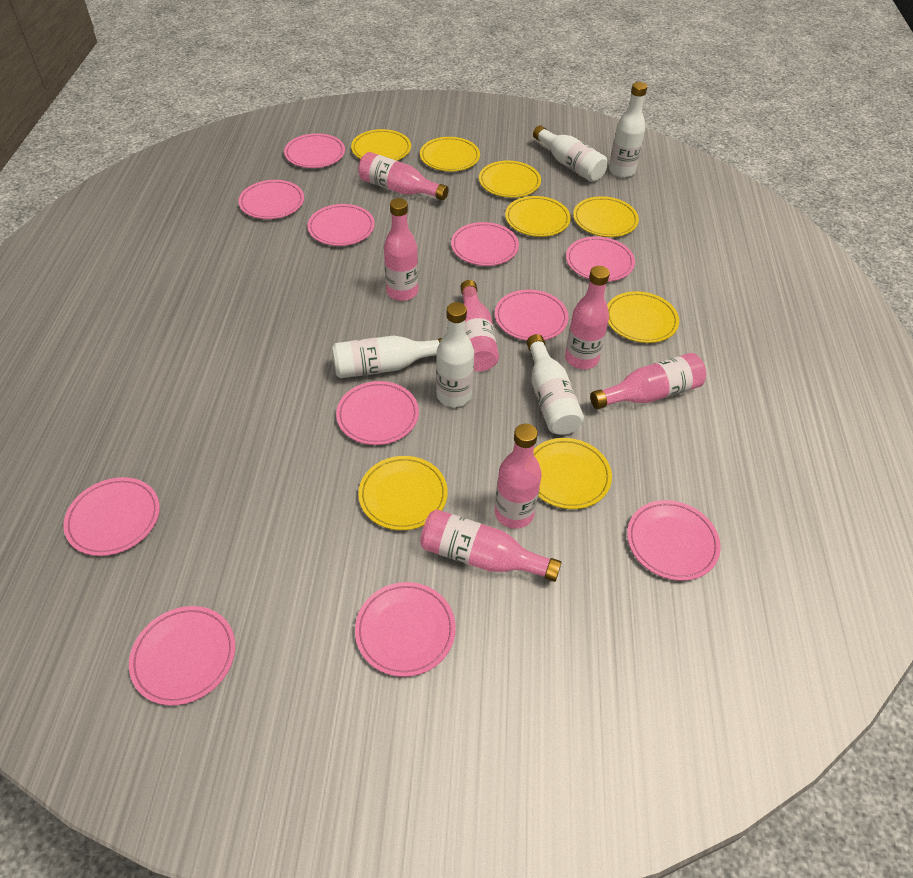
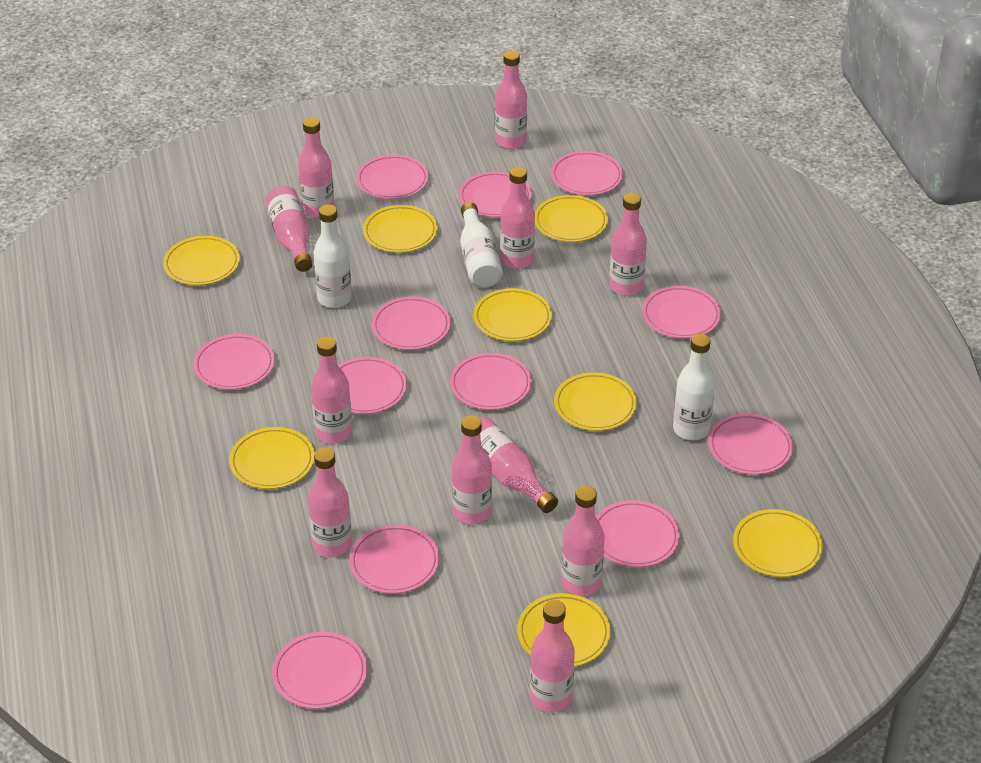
pink bottle: [358,152,449,200] [384,198,418,301] [420,509,562,582] [460,280,499,371] [495,424,542,529] [565,266,610,369] [590,353,706,409] = 7 -> [265,186,312,272] [298,117,334,218] [308,447,352,557] [311,336,352,444] [452,415,492,524] [462,417,558,513] [495,50,527,149] [500,167,535,269] [530,600,575,712] [561,486,605,596] [609,193,647,296] = 11
pink plate: [63,477,160,556] [129,606,235,706] [238,180,304,219] [284,133,345,168] [307,204,375,246] [336,381,419,445] [355,582,456,677] [451,222,519,266] [495,290,569,341] [566,237,635,282] [627,500,721,581] = 11 -> [193,334,275,390] [272,632,367,709] [338,357,407,414] [349,525,439,594] [356,155,429,200] [372,296,451,350] [450,353,532,410] [459,171,532,217] [551,151,623,195] [596,500,680,568] [642,286,721,339] [708,413,793,475] = 12
white bottle: [332,336,442,378] [436,302,474,407] [527,334,584,435] [533,125,607,182] [609,82,647,178] = 5 -> [313,204,352,308] [460,202,503,288] [673,333,715,440] = 3

